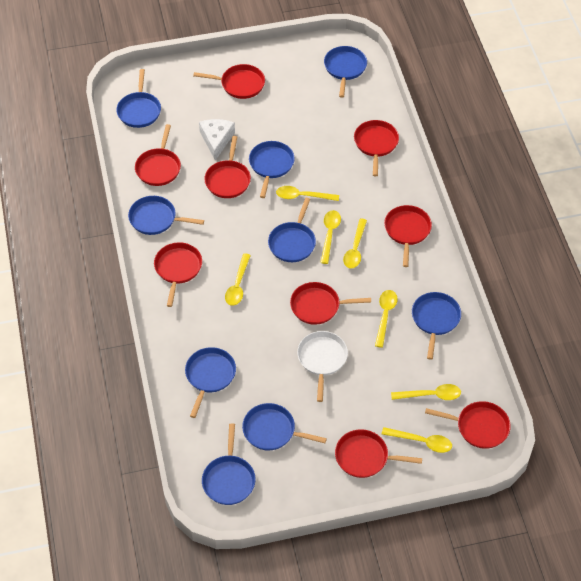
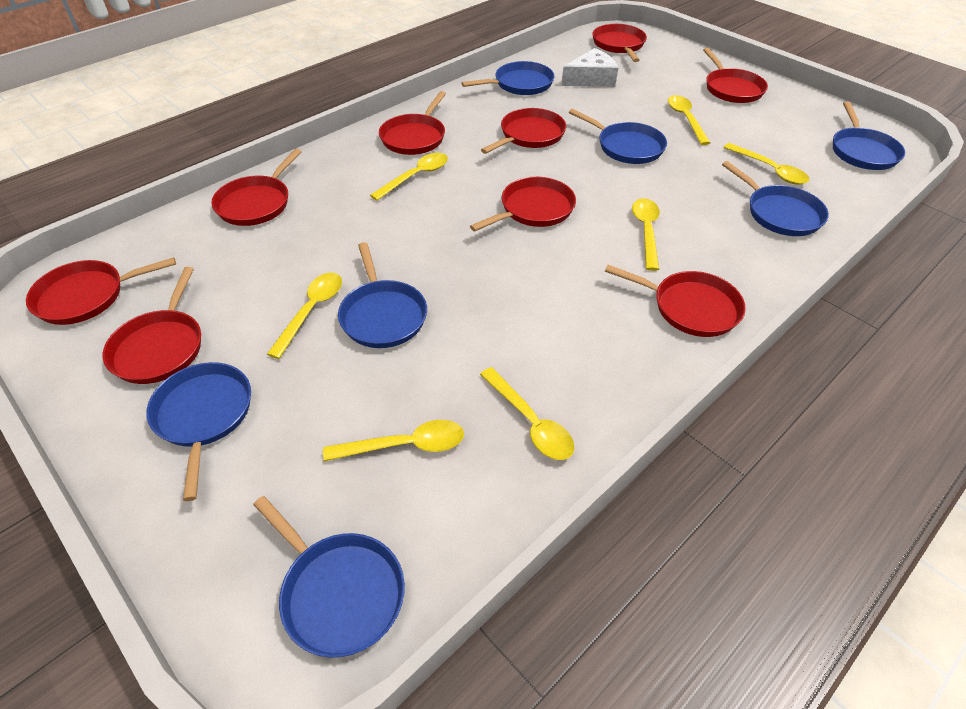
blue pan: [116,69,161,128] [128,196,204,235] [185,347,236,418] [202,423,256,505] [242,403,327,451] [249,141,295,198] [268,198,316,262] [324,46,367,98] [412,292,461,360] = 9 -> [146,362,251,501] [253,496,405,658] [338,242,427,348] [461,61,554,95] [569,109,667,164] [722,161,829,236] [833,102,905,170] = 7
white pan: [297,331,348,402] = 1 -> none = 0

